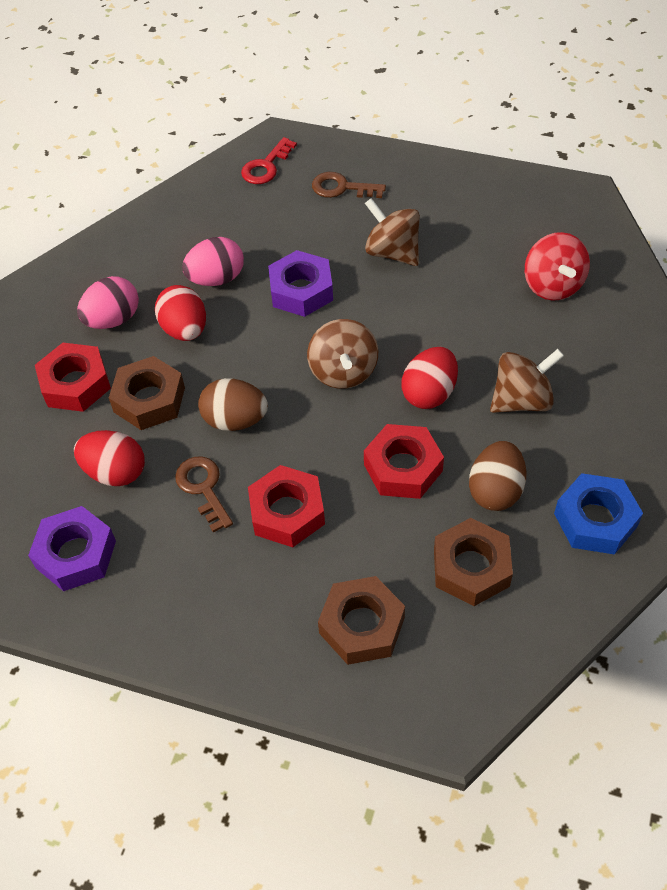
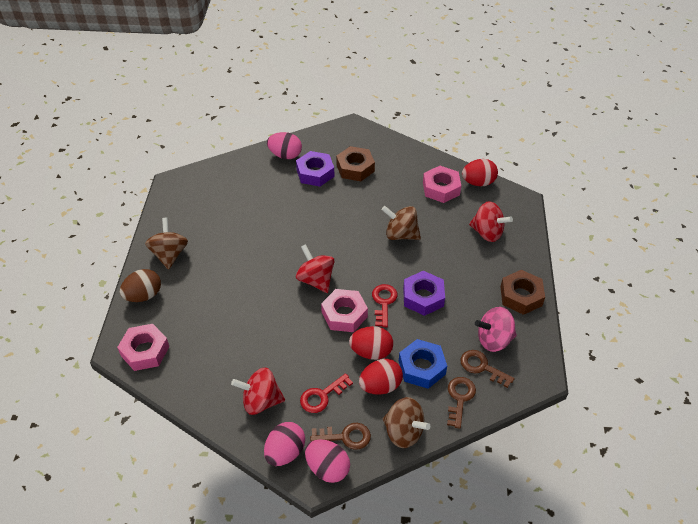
brown egg: [198,378,268,431] [469,441,527,511] = 2 -> [120,269,161,302] = 1
brown key: [175,457,233,533] [312,172,386,198] = 2 -> [310,423,371,450] [447,377,476,429] [460,350,515,388] = 3
brown nut: [109,356,185,430] [318,576,405,665] [434,518,513,606] = 3 -> [336,146,375,181] [501,270,545,315] = 2
pink egg: [77,276,139,329] [182,237,244,286] = 2 -> [264,422,305,466] [267,132,302,159] [305,439,350,483] = 3
pink nut: none = 0 -> [117,324,169,371] [321,289,368,332] [423,166,461,203] = 3
pink spinning top: none = 0 -> [475,307,517,352] = 1
red key: [241,137,297,184] = 1 -> [300,373,353,413] [372,284,397,327] = 2
red nut: [35,343,111,412] [248,465,325,547] [364,424,444,499] = 3 -> none = 0
red spinning top: [525,232,590,301] = 1 -> [231,368,285,415] [296,244,335,293] [469,201,513,242] = 3

